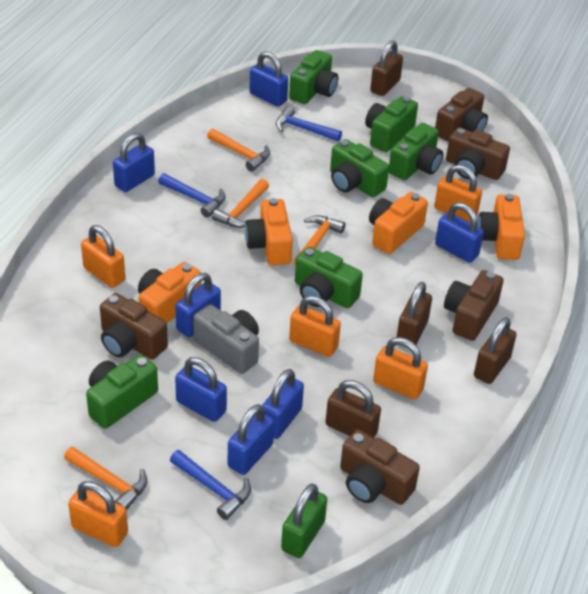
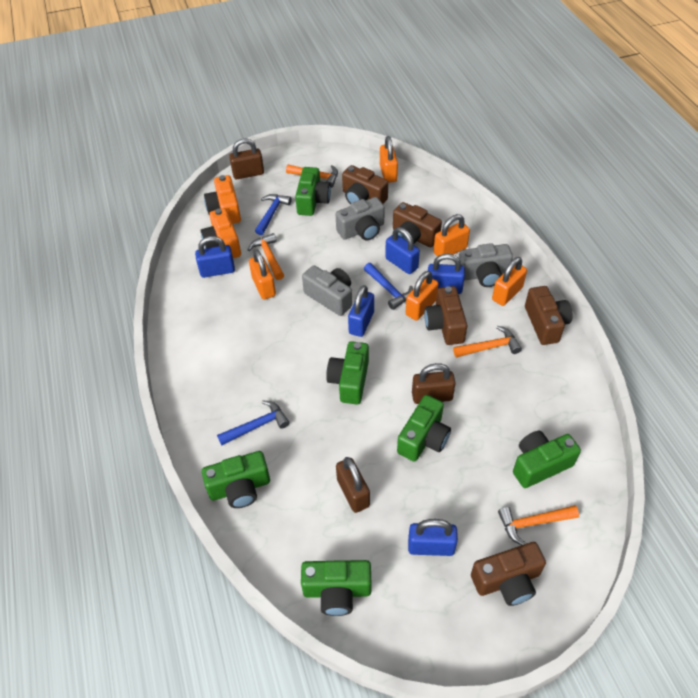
blue padlock: [113,133,155,192] [175,273,221,337] [175,357,227,422] [228,404,274,475] [249,51,288,107] [262,369,304,439] [435,202,484,263] = 7 -> [195,236,235,278] [348,285,374,337] [385,227,420,274] [408,519,458,556] [428,254,465,294] = 5
brown padlock: [326,380,381,438] [370,40,403,96] [396,282,432,345] [474,317,517,384] = 4 -> [229,139,264,179] [336,457,370,513] [412,363,456,404] = 3
green padlock: [281,483,327,558] = 1 -> none = 0
grey camera: [193,304,259,374] = 1 -> [302,265,352,316] [336,197,385,240] [459,243,513,287] = 3
orange camera: [138,262,201,323] [245,198,293,266] [369,192,428,254] [477,194,525,260] = 4 -> [201,208,241,258] [204,175,241,224] = 2

